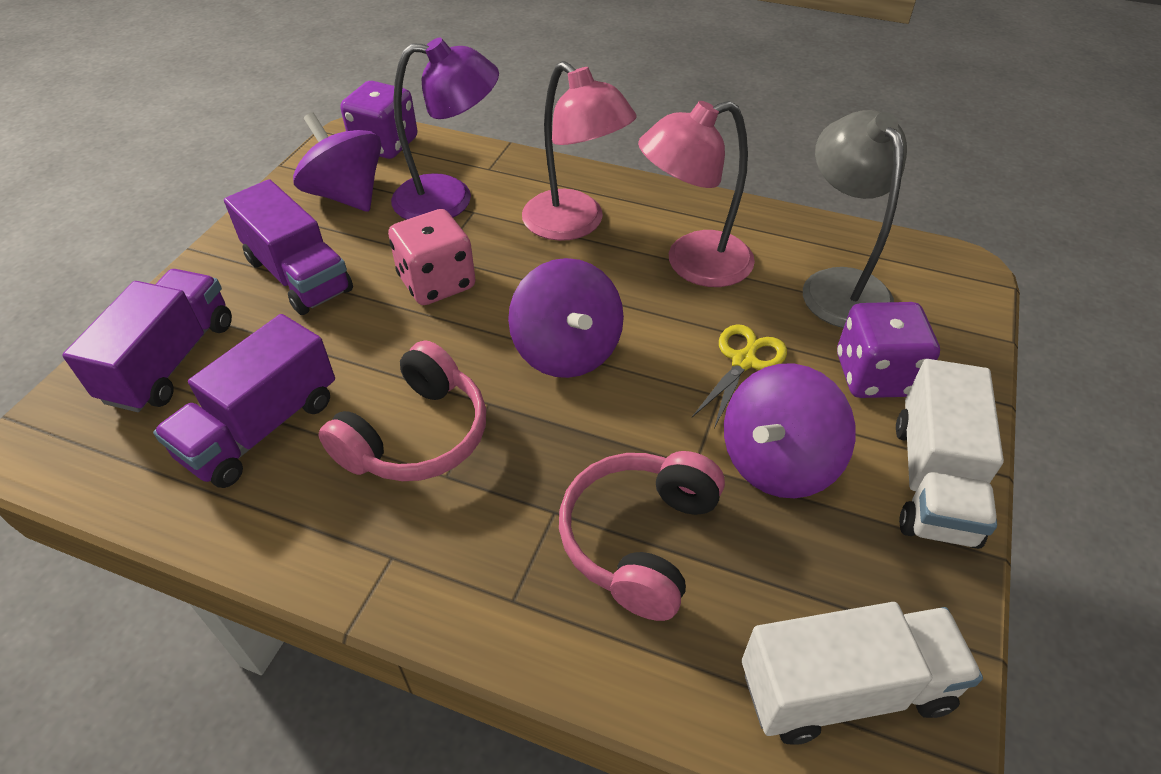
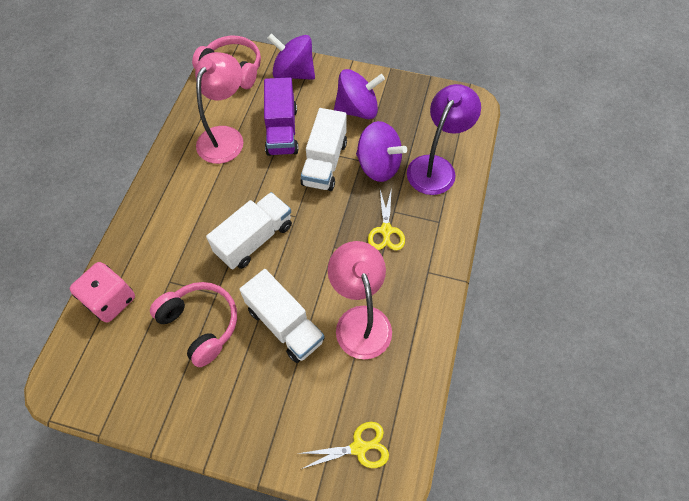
grey lamp: [803,110,907,328] = 1 -> none = 0
purple dice: [340,81,418,159] [837,302,940,398] = 2 -> none = 0
purple truck: [62,269,232,412] [153,314,335,488] [224,179,353,315] = 3 -> [264,77,299,156] = 1
white truck: [742,602,983,745] [896,359,1004,549] = 2 -> [206,192,292,269] [239,269,325,363] [300,108,347,191] = 3
yellow scissors: [692,324,787,428] = 1 -> [298,422,389,469] [368,188,405,250] = 2

